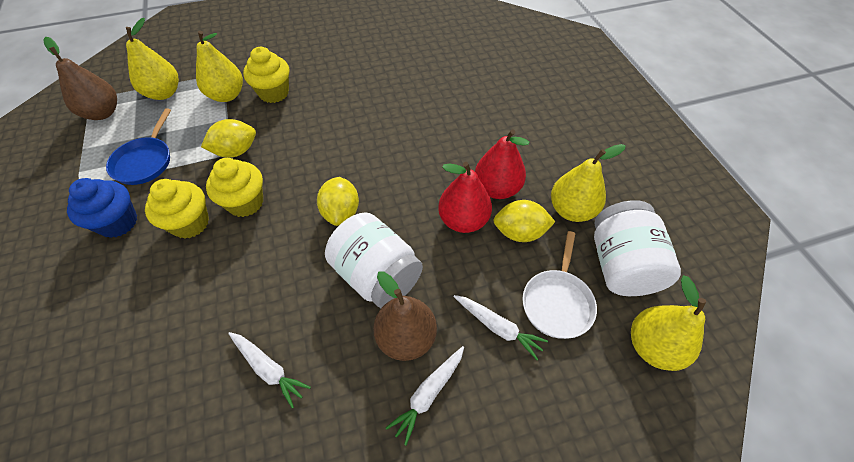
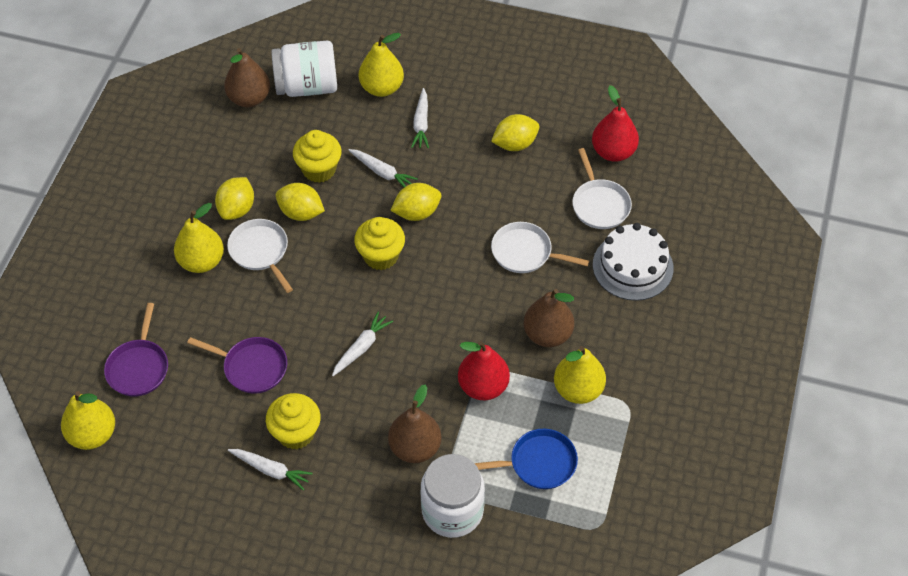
blue cupcake: [67,178,137,238] = 1 -> none = 0
brown pear: [43,37,117,120] [373,271,437,361] = 2 -> [224,48,270,107] [388,384,441,463] [524,289,574,347] = 3
purple pan: none = 0 -> [104,303,168,396] [187,337,287,394] = 2
white cake: none = 0 -> [593,223,674,301] = 1
white carrot: [228,332,311,408] [386,346,464,446] [453,295,548,360] = 3 -> [228,449,313,491] [332,312,393,376] [349,149,418,187] [411,88,429,148] = 4
white pan: [522,231,597,339] = 1 -> [227,219,293,293] [491,222,589,273] [572,148,632,229] = 3
yellow lemon: [201,119,256,158] [317,177,359,226] [493,200,555,242] = 3 -> [215,177,254,220] [276,183,325,221] [390,183,441,221] [491,114,539,151] = 4

